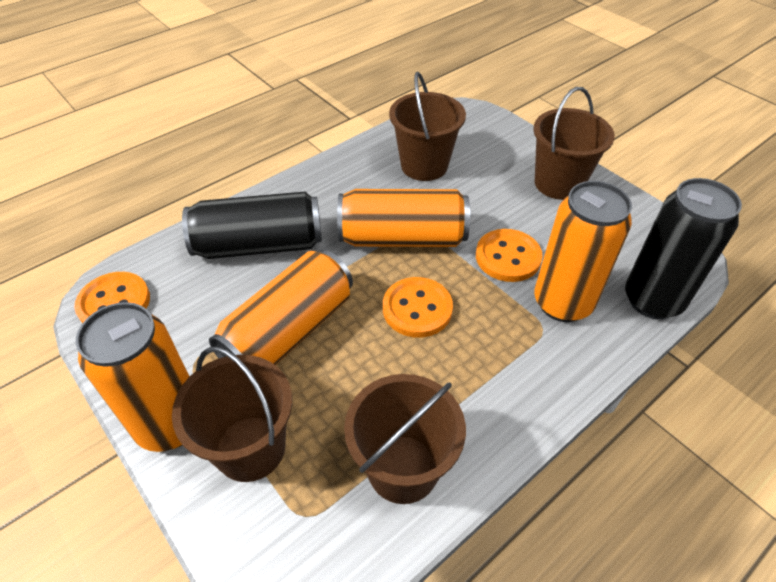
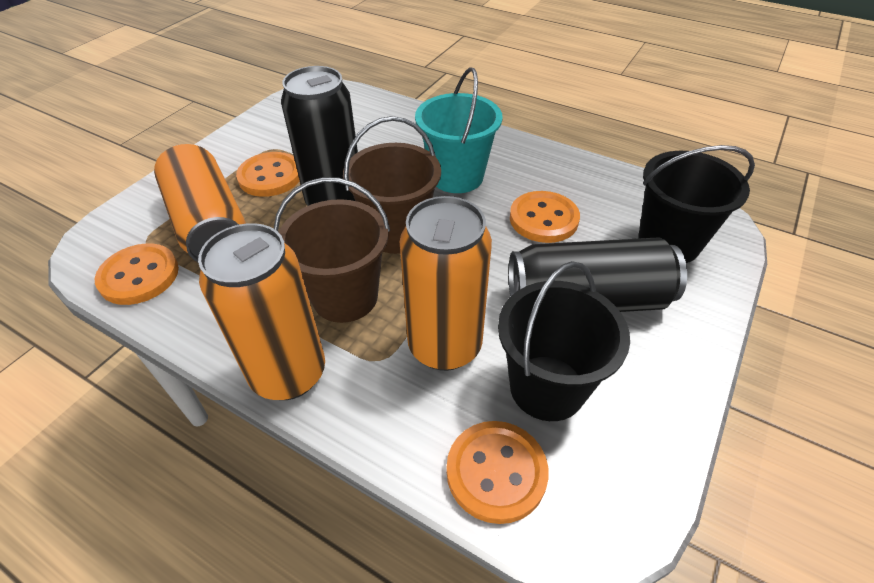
black bucket: none = 0 -> [498,261,630,421] [638,145,755,263] = 2
brown bucket: [172,347,292,482] [344,374,466,504] [389,72,466,181] [533,87,615,200] = 4 -> [274,177,390,323] [343,116,441,254] = 2
orange button: [75,272,150,323] [383,277,453,338] [476,229,543,282] = 3 -> [95,243,179,305] [236,152,300,197] [447,421,549,524] [510,191,580,243] = 4
orange can: [76,302,190,452] [209,250,353,365] [337,189,470,247] [534,181,632,322] = 4 -> [154,144,246,262] [198,223,325,400] [400,196,492,371] = 3
turquoise bucket: none = 0 -> [415,67,503,193] = 1

